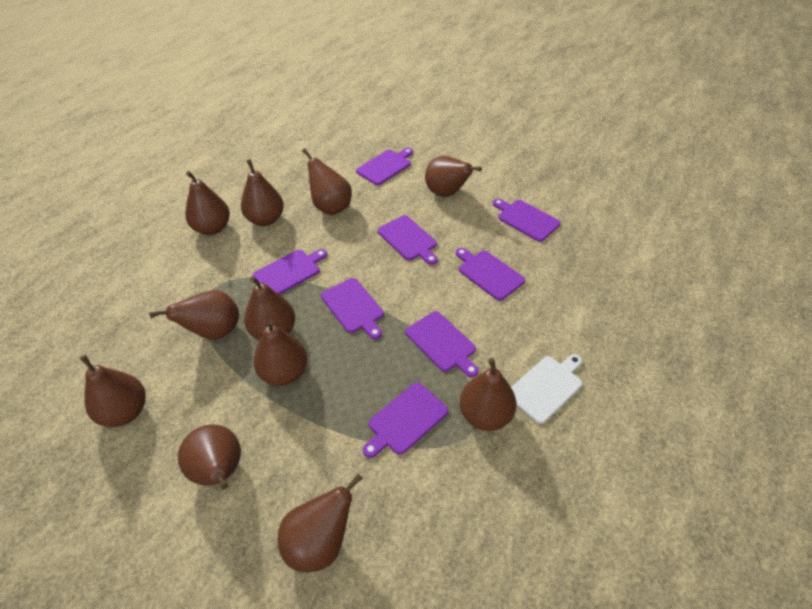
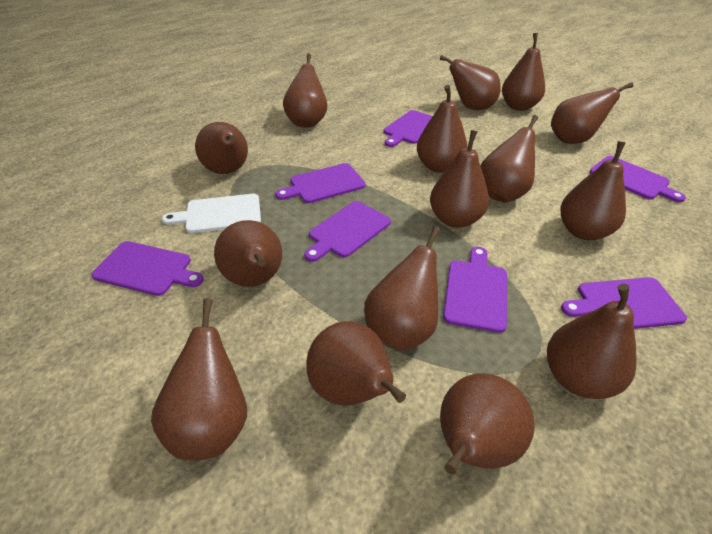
brown pear: [80,355,146,427] [149,290,239,340] [178,424,241,489] [185,171,230,235] [241,159,284,226] [244,276,295,341] [253,319,308,386] [278,473,363,572] [302,148,352,215] [425,156,482,197] [460,358,516,431] = 11 -> [151,298,247,460] [195,122,248,174] [214,220,282,287] [283,53,327,128] [306,321,406,405] [364,226,440,351] [417,85,468,173] [430,130,489,228] [440,55,501,110] [440,373,535,475] [480,115,538,203] [502,33,545,111] [547,284,637,399] [551,82,633,144] [560,141,626,240] = 15
purple cutting board: [252,249,327,294] [321,278,384,339] [356,148,413,185] [363,383,448,458] [378,215,438,265] [405,311,479,377] [456,248,525,301] [493,199,561,242] = 8 -> [91,241,204,296] [275,163,366,203] [304,201,391,262] [383,110,433,147] [443,247,507,333] [561,277,687,329] [590,156,686,202] = 7

